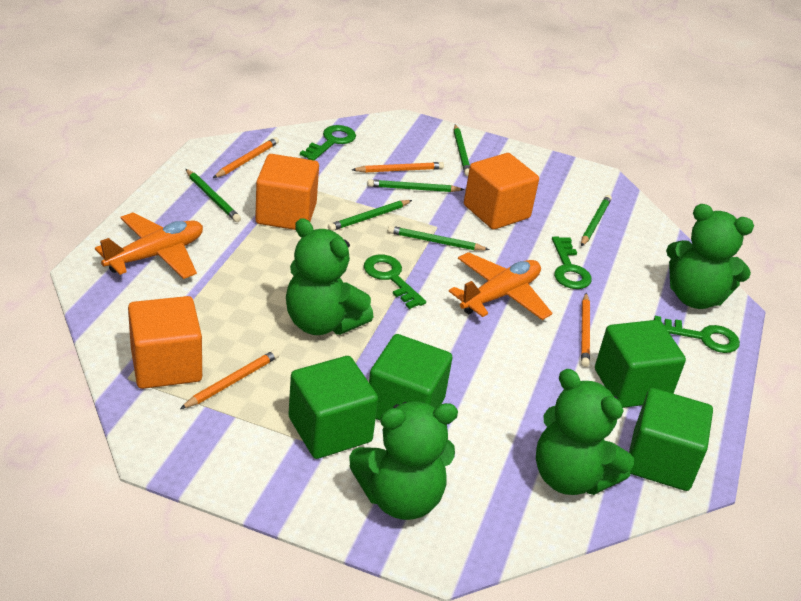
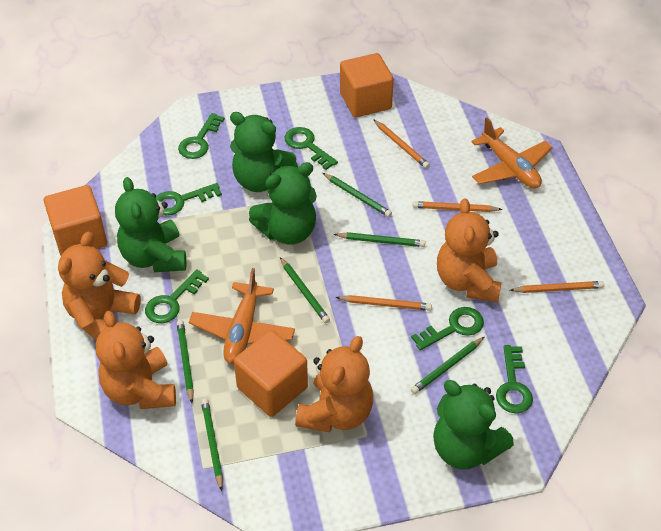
green cube: [289,356,378,459] [369,334,452,421] [595,320,686,408] [629,388,713,491] = 4 -> none = 0
green key: [300,125,356,160] [364,255,426,309] [552,237,592,289] [654,316,740,353] = 4 -> [145,269,209,323] [156,183,222,215] [178,113,225,159] [285,127,338,170] [411,307,484,350] [496,345,533,413] = 6
orange teddy bear: none = 0 -> [58,232,141,340] [96,311,176,409] [295,336,373,432] [437,199,502,302] = 4

